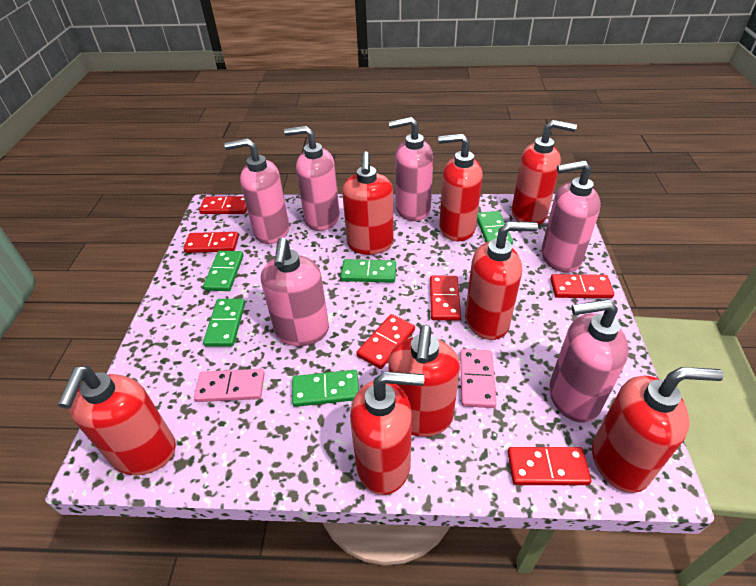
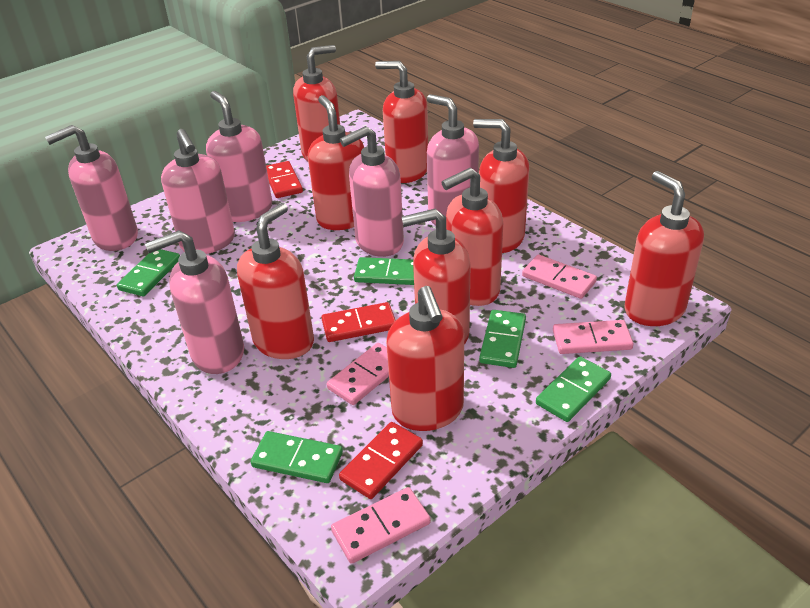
pink domino: [194,369,265,402] [460,349,497,408] = 2 -> [327,343,389,405] [331,487,431,564] [522,255,597,299] [553,320,633,354] = 4
red domino: [183,232,239,253] [199,196,247,214] [356,314,415,369] [430,275,461,321] [508,447,592,485] [550,274,614,298] = 6 -> [266,161,303,198] [321,302,396,342] [339,422,423,499] = 3
red soap dispenser: [58,365,176,475] [342,151,394,255] [350,372,424,495] [388,325,460,437] [438,134,483,241] [465,221,538,340] [512,120,577,225] [592,367,724,493] = 8 -> [237,203,314,359] [293,45,340,161] [308,95,364,230] [375,61,428,183] [386,286,464,431] [402,209,470,345] [442,168,503,306] [473,119,529,253] [625,171,704,326] = 9

